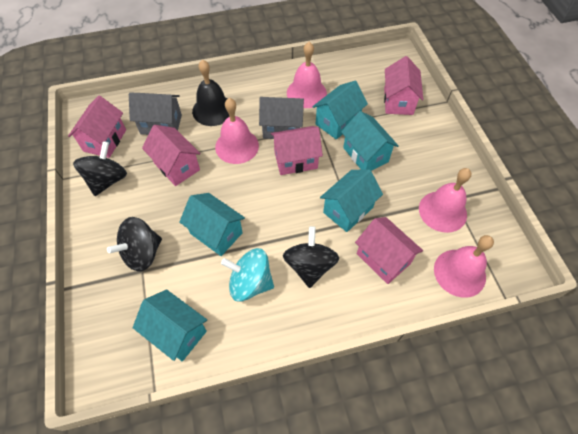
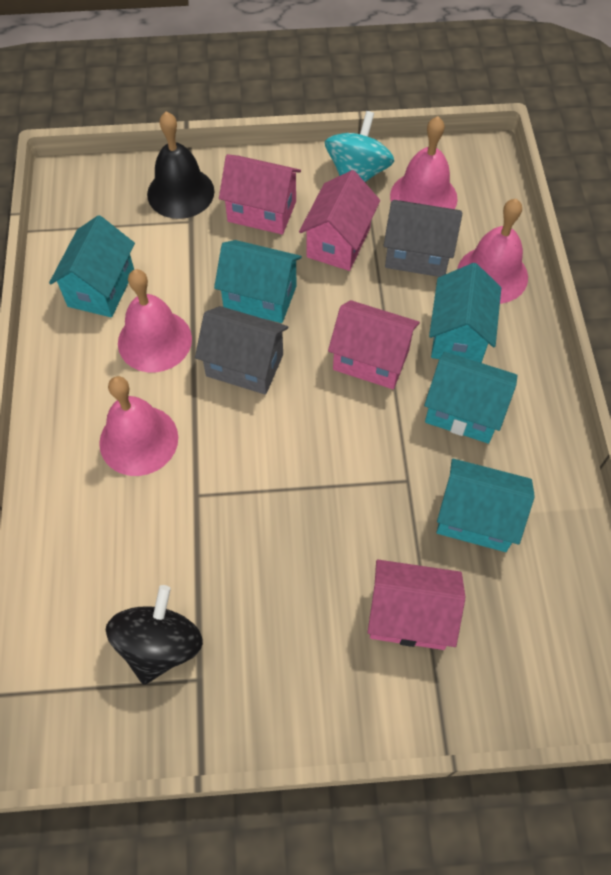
black spinning top: [73,141,127,196] [107,217,162,271] [283,226,339,288] = 3 -> [106,585,203,685] = 1
pink house: [68,95,126,158] [142,125,201,186] [271,126,323,175] [355,217,423,284] [384,56,424,115] = 5 -> [219,154,301,235] [299,170,380,271] [328,300,420,389] [368,560,465,650] = 4

